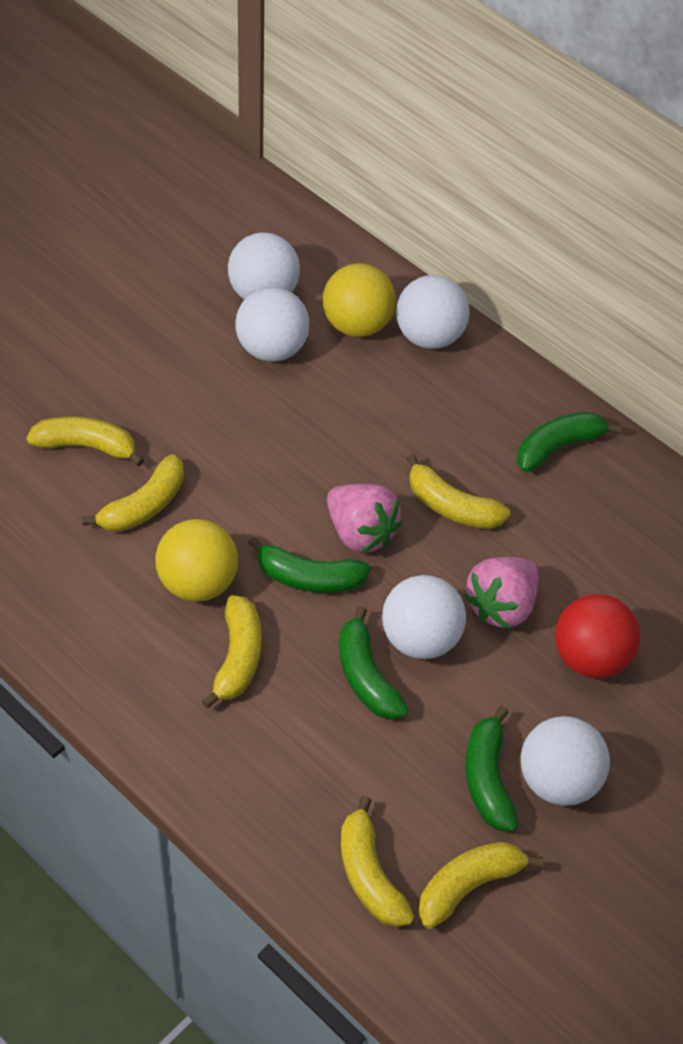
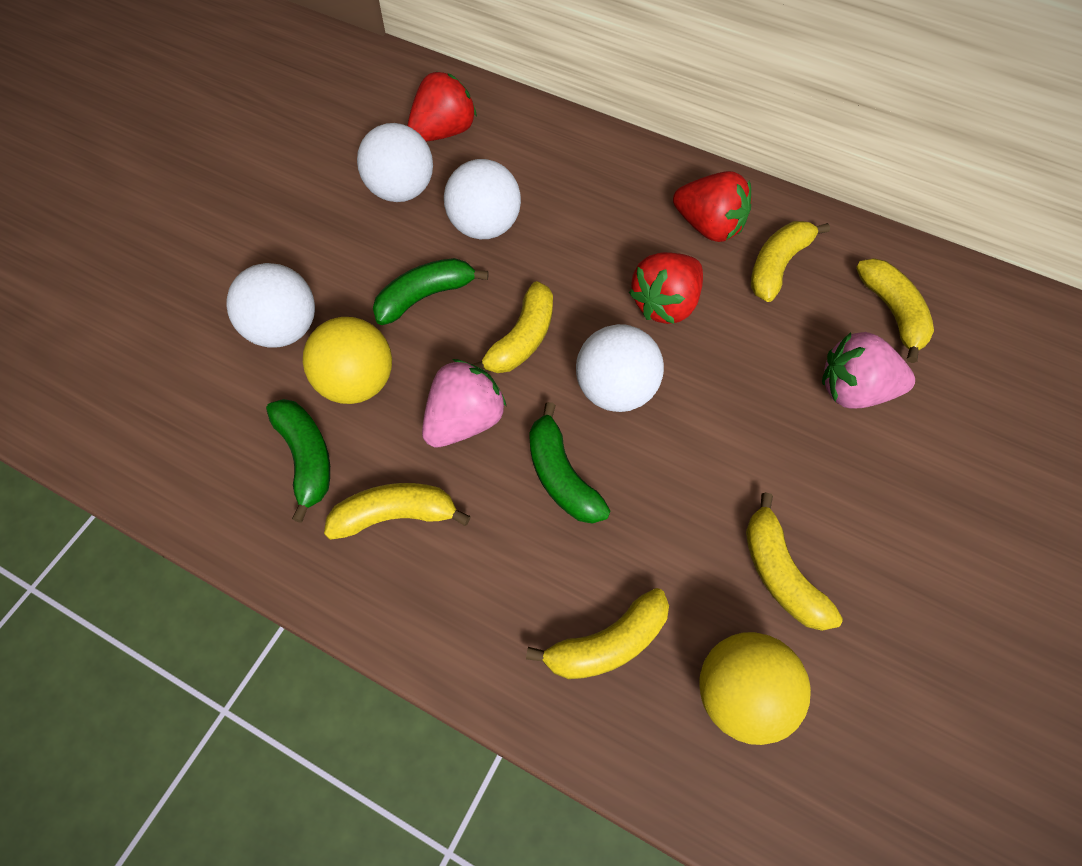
green banana: [248,537,371,593] [339,606,409,720] [466,706,518,831] [517,412,621,472] = 4 -> [266,399,330,523] [373,258,489,325] [529,402,610,524] = 3
red ball: [555,594,640,678] = 1 -> none = 0
red strawberry: none = 0 -> [407,71,477,142] [629,252,703,324] [673,171,752,242] = 3
white ball: [228,232,300,300] [235,287,309,362] [382,575,466,659] [396,275,470,349] [520,716,610,806] = 5 -> [226,263,315,348] [357,123,433,202] [444,159,521,239] [576,324,664,412] = 4

